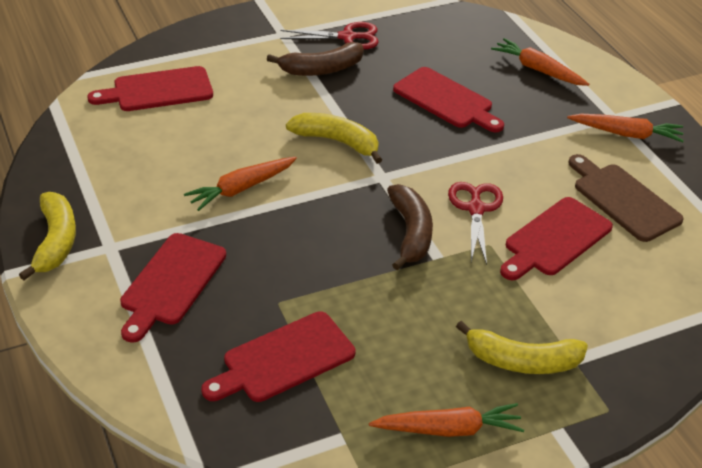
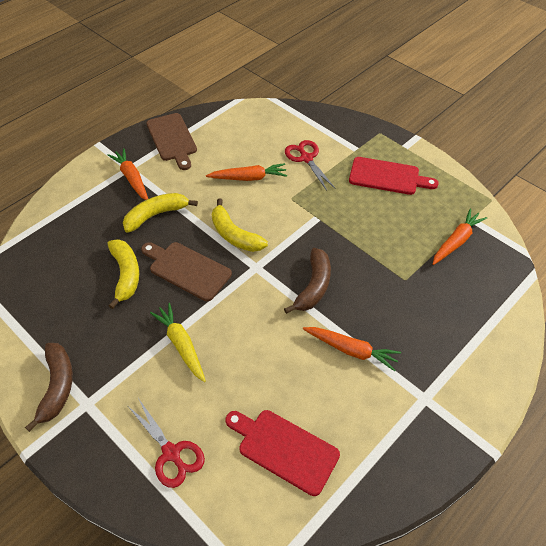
brown cutting board: [568,154,684,242] = 1 -> [141,242,232,301] [146,113,197,170] = 2
red cutting board: [87,66,213,111] [120,233,226,343] [201,311,356,402] [393,67,504,132] [500,197,613,280] = 5 -> [226,410,340,496] [349,157,439,195] = 2
yellow carrot: none = 0 -> [150,303,206,382] = 1

